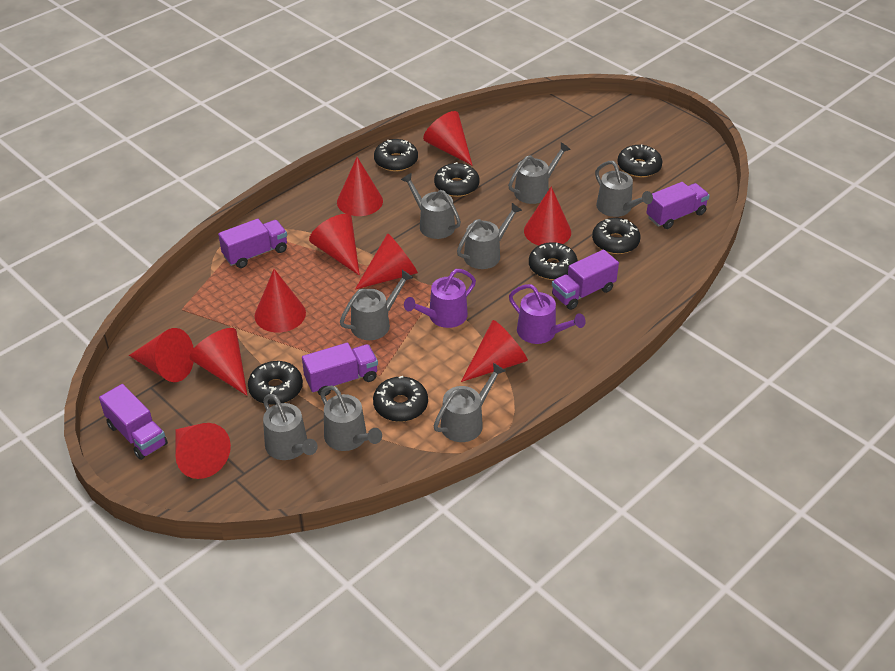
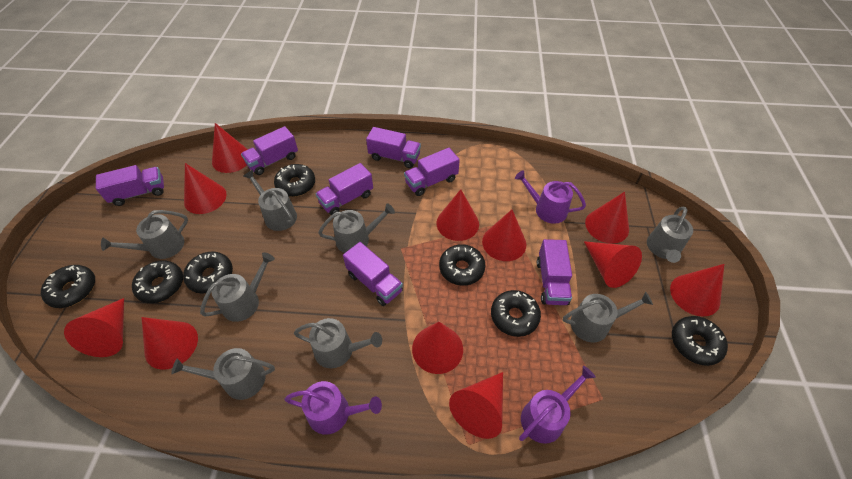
purple truck: [99,384,168,460] [218,219,287,268] [302,342,378,396] [552,249,619,310] [646,182,710,229] = 5 -> [96,165,164,206] [241,126,298,175] [315,163,373,215] [343,242,403,306] [366,127,421,168] [404,148,460,196] [537,239,572,305] = 7
purple watering can: [404,269,476,328] [509,284,586,344] = 2 -> [284,381,382,435] [515,170,586,224] [519,366,596,444] = 3
red cone: [129,328,194,382] [175,423,231,479] [189,328,248,396] [255,269,306,332] [309,214,360,276] [337,157,383,216] [355,233,418,290] [423,111,472,165] [461,320,528,382] [524,186,571,246] = 10 -> [64,298,124,357] [141,317,198,370] [184,163,227,214] [212,123,248,173] [412,322,463,374] [437,189,479,241] [449,372,503,439] [482,210,526,261] [584,241,642,288] [585,192,629,244] [670,264,724,317] = 11

